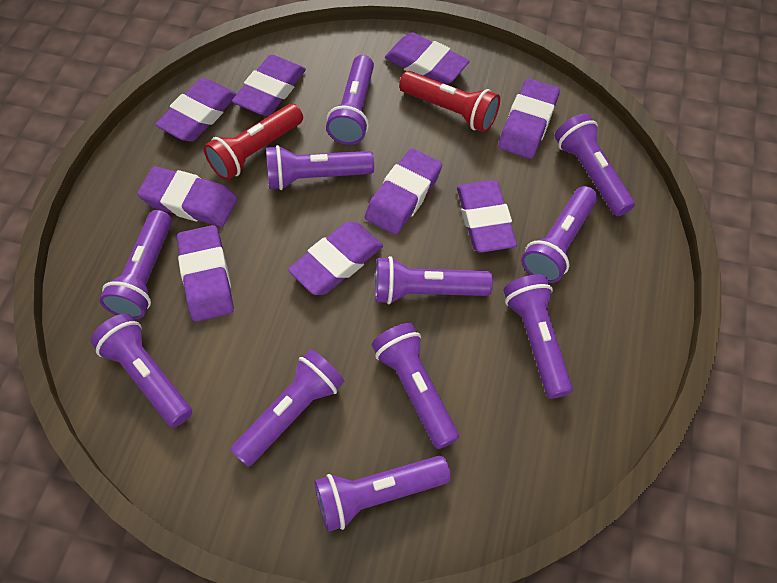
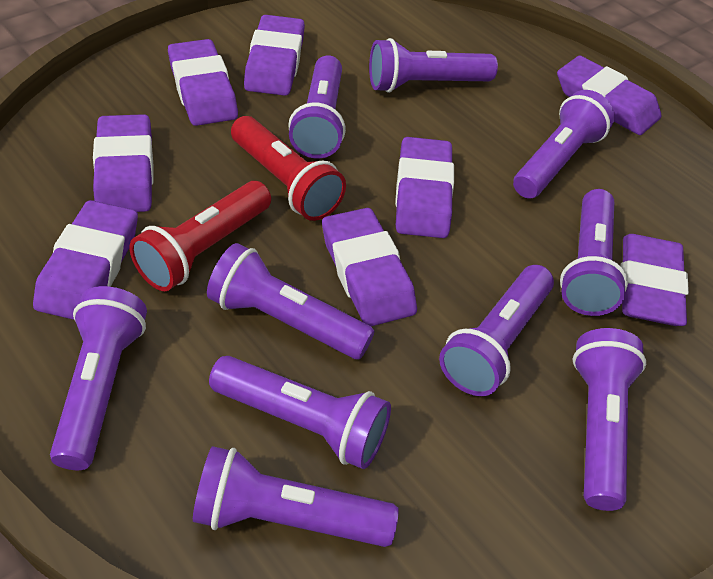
purple eraser: [137,166,237,227] [155,78,237,142] [177,225,234,322] [232,55,306,116] [288,222,383,295] [365,148,442,235] [385,32,470,85] [457,180,517,253] [498,78,560,159] = 9 -> [33,200,138,320] [93,114,154,212] [168,39,238,126] [244,15,305,96] [322,208,417,326] [395,137,454,238] [557,56,661,135] [621,234,689,326] = 8
purple flashlight: [91,314,192,427] [100,210,172,319] [230,349,344,467] [266,145,374,190] [315,456,451,532] [326,55,374,145] [372,323,459,449] [375,256,493,304] [503,274,573,399] [521,186,598,283] [555,113,635,216] = 11 -> [50,286,147,470] [193,446,399,547] [207,243,375,359] [209,356,391,469] [288,55,346,158] [369,38,498,93] [439,265,554,396] [513,90,615,199] [560,189,628,316] [573,328,646,511] = 10

